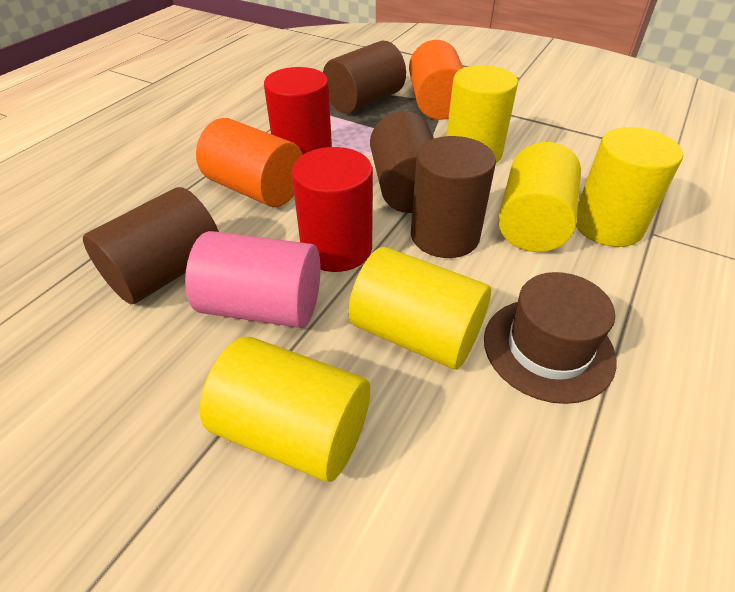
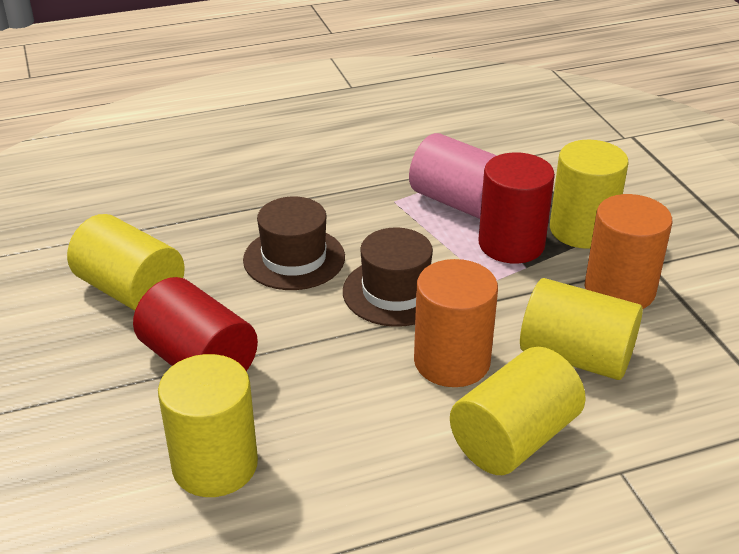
brown cylinder: [83,187,219,304] [323,41,406,114] [370,111,434,213] [411,136,496,258] = 4 -> none = 0
brown hat: [484,272,617,404] = 1 -> [243,197,345,290] [343,228,433,327] = 2

